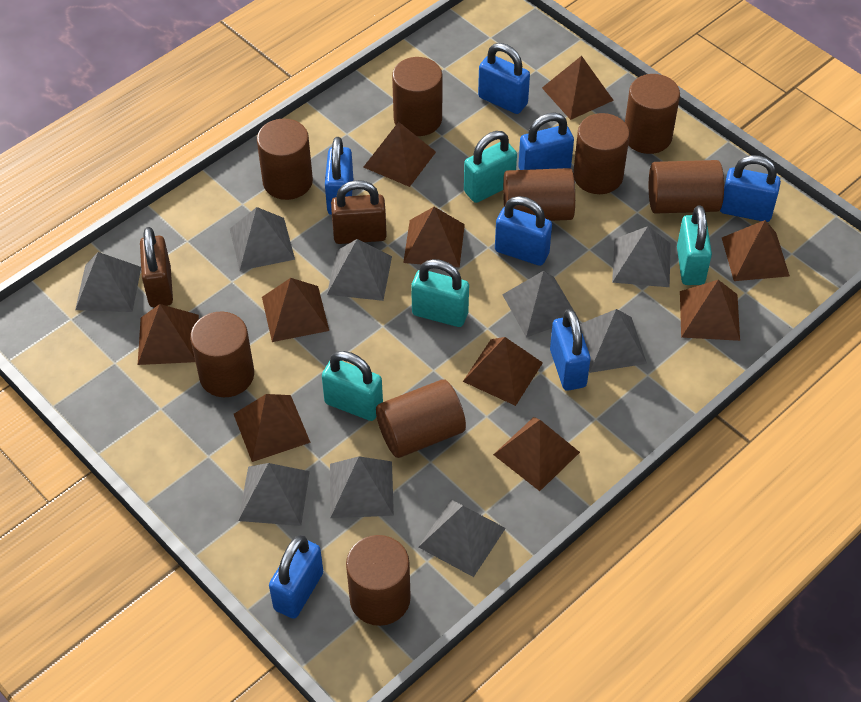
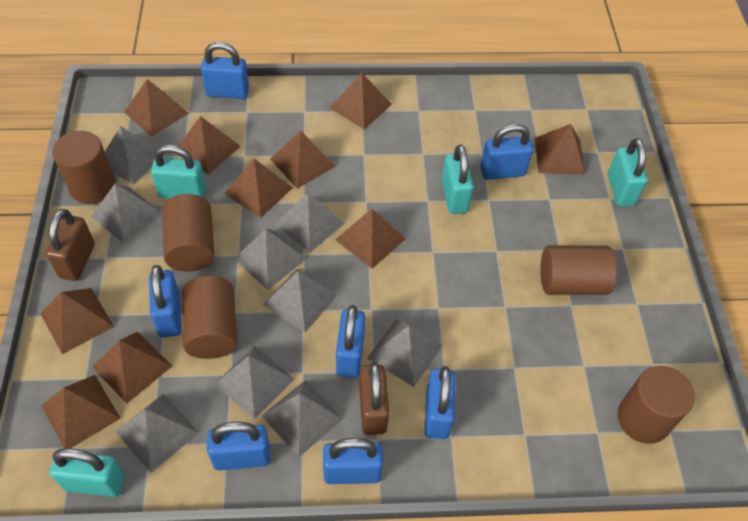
brown cylinder: [190,311,254,397] [257,119,313,200] [346,535,411,626] [376,379,466,458] [392,57,442,136] [503,168,575,221] [573,113,630,194] [625,74,680,154] [649,160,724,214] = 9 -> [52,131,115,204] [162,194,214,271] [182,276,237,359] [540,246,617,295] [618,366,695,444] = 5

